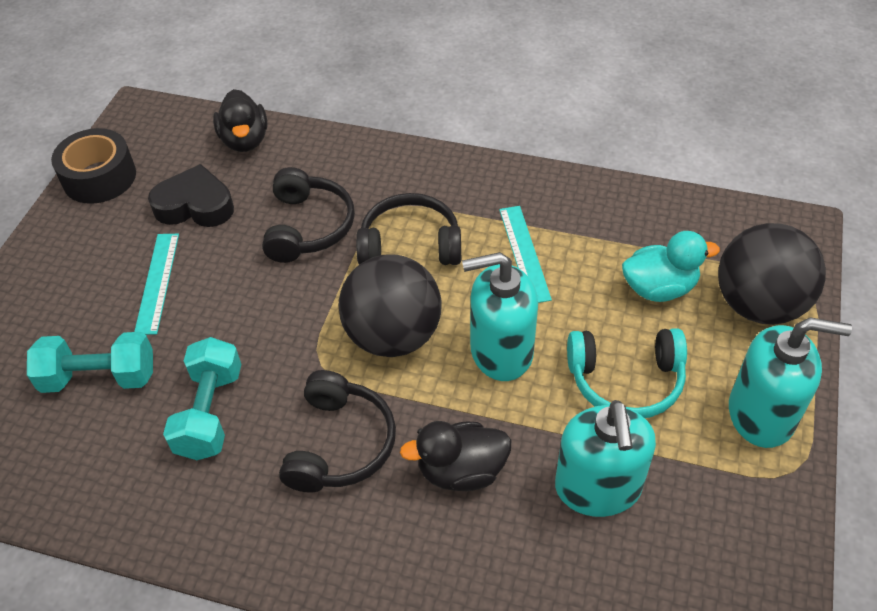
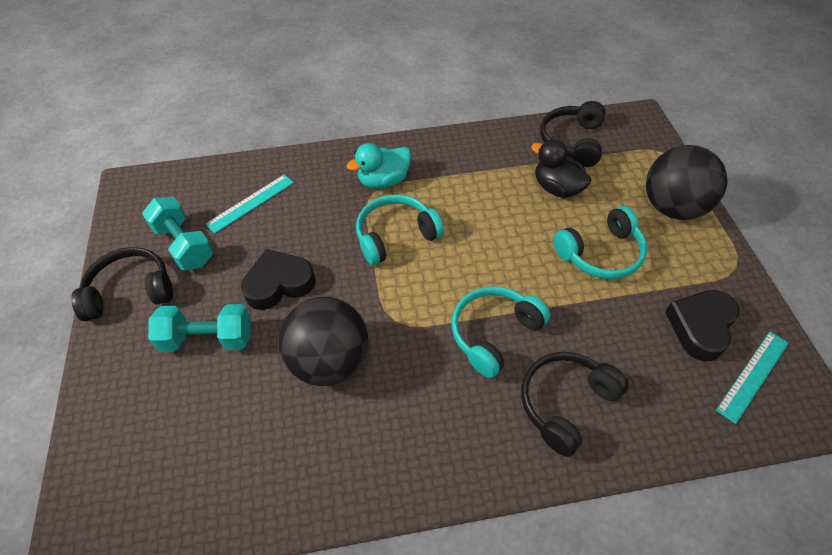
black duck: [213,89,268,152] [400,421,511,491] = 2 -> [531,139,592,198] = 1
black heart: [148,164,234,227] = 1 -> [241,249,316,310] [665,290,739,361] = 2
black tape: [51,128,136,204] = 1 -> none = 0
turquoise headphones: [567,328,687,418] = 1 -> [356,194,444,265] [451,286,550,378] [553,206,647,279] = 3
turquoise soap dispenser: [462,252,538,381] [555,400,656,517] [729,317,852,448] = 3 -> none = 0

